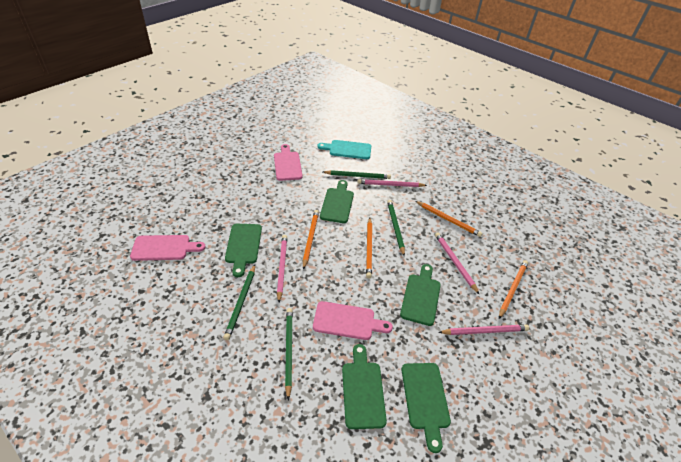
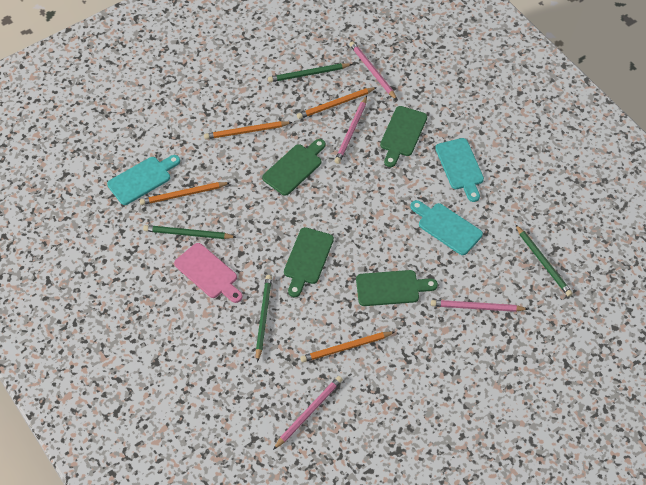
green cutting board: [225,224,262,277] [320,180,354,223] [342,344,387,429] [400,264,441,326] [401,363,451,453] = 5 -> [262,139,326,196] [284,227,334,297] [356,270,438,306] [380,106,427,167] = 4
pink cutting board: [130,235,206,261] [274,144,303,181] [313,301,393,340] = 3 -> [174,243,243,303] = 1
turquoise cutting board: [317,140,371,159] = 1 -> [107,155,180,205] [410,200,483,255] [435,138,484,202] = 3

